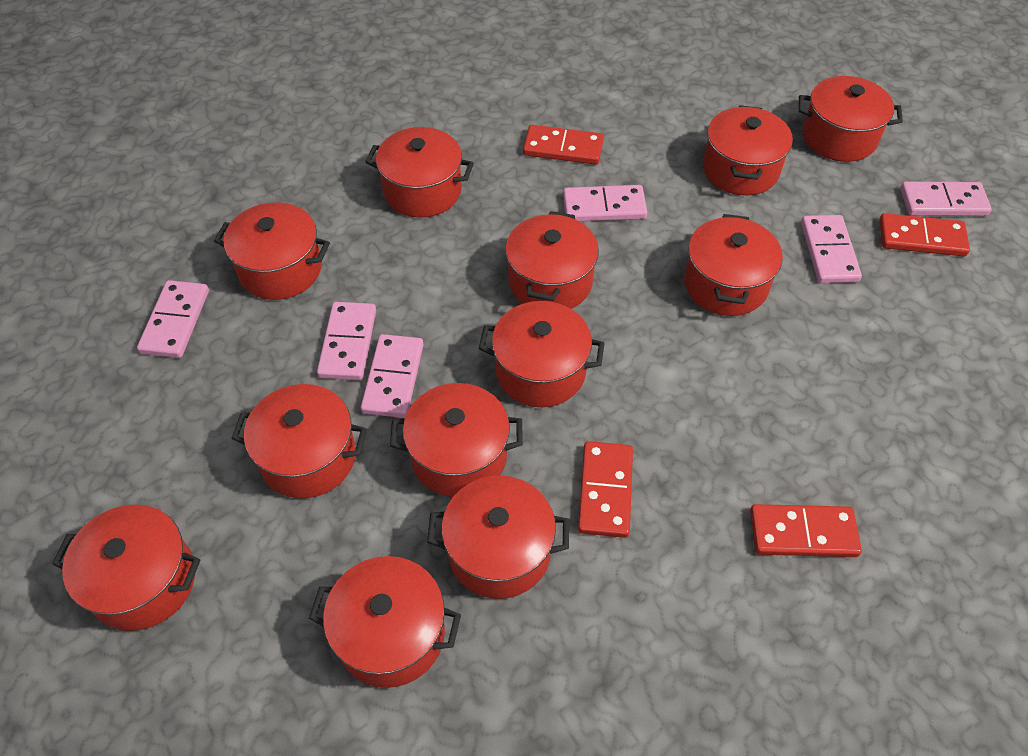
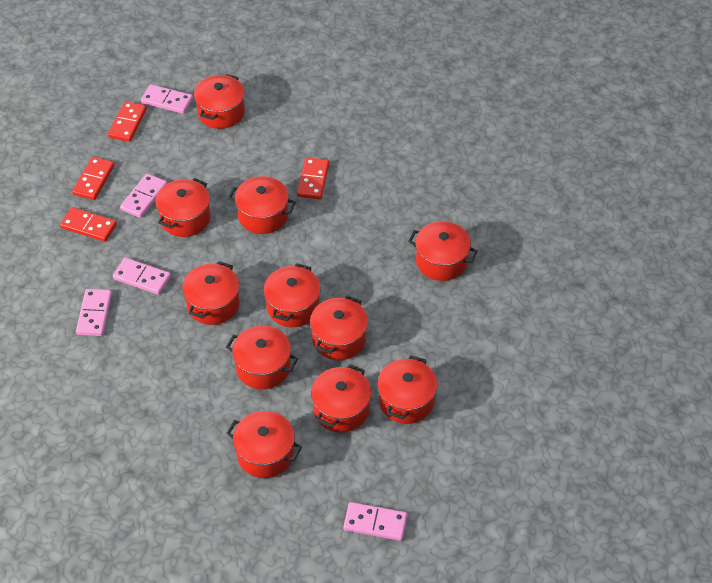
pink domino: [137,280,209,358] [317,302,376,380] [361,334,424,418] [563,185,647,221] [801,215,862,283] [900,182,992,216] = 6 -> [76,289,112,336] [113,258,171,295] [120,174,167,218] [141,84,193,114] [343,502,407,541] = 5
red pot: [52,505,200,631] [214,202,330,300] [231,384,367,498] [309,556,461,688] [365,127,474,218] [390,383,523,497] [427,476,569,599] [479,301,605,407] [505,211,599,309] [684,214,783,316] [703,105,793,195] [799,76,903,162] = 12 -> [155,178,210,237] [182,261,240,325] [194,74,245,129] [226,326,298,389] [226,411,302,478] [228,176,296,234] [264,263,321,327] [310,295,368,360] [311,364,371,432] [377,355,437,424] [408,221,478,281] = 11

